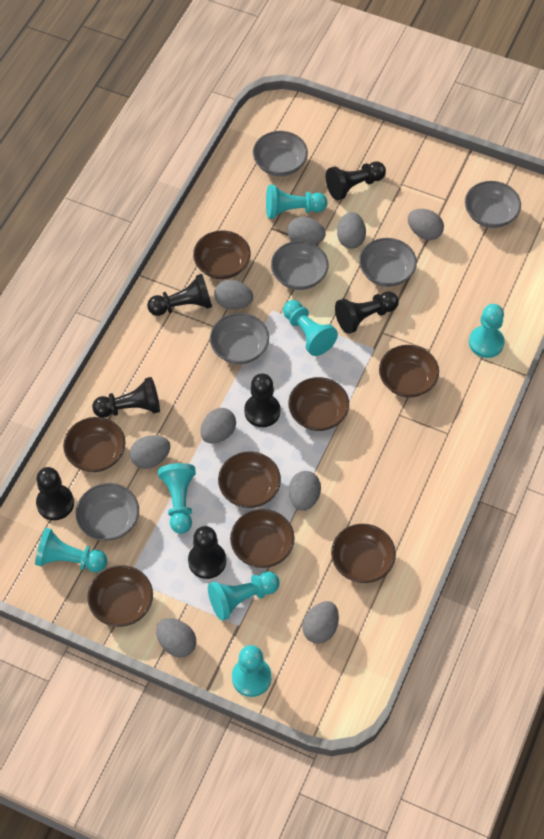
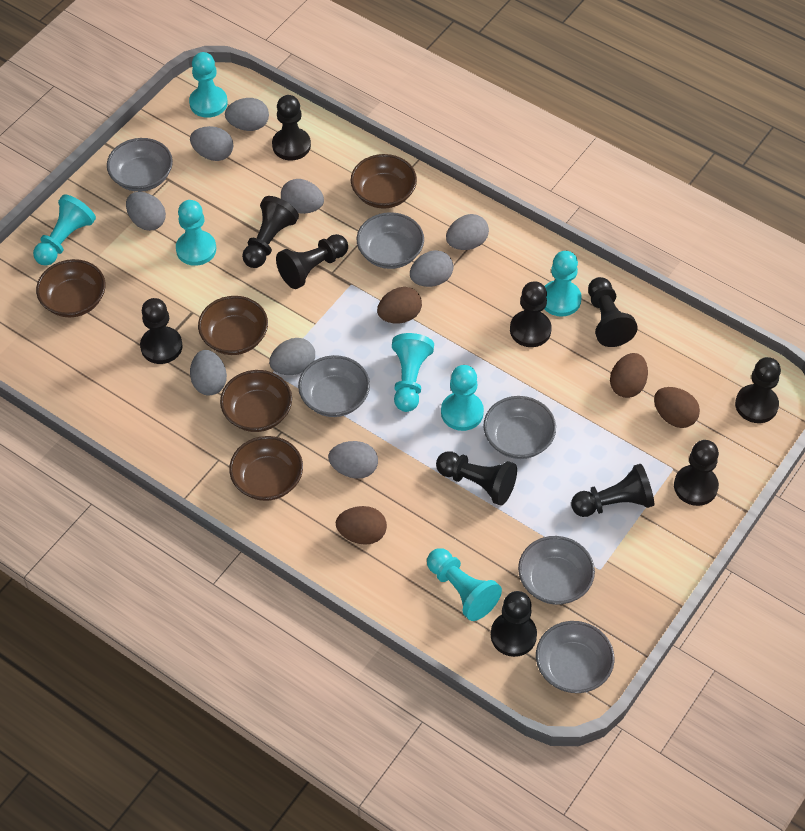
black pawn: [36,467,74,520] [92,377,160,418] [147,274,212,316] [188,526,226,579] [244,373,280,427] [326,162,386,200] [335,292,399,334] = 7 -> [140,298,183,364] [242,196,299,268] [272,95,311,160] [276,234,348,289] [436,451,517,506] [491,591,537,657] [510,281,552,347] [571,464,654,517] [588,277,638,347] [674,440,719,506] [735,357,781,423] = 11
brown bowl: [63,417,125,472] [87,565,153,627] [193,230,251,279] [218,451,281,508] [230,509,294,568] [288,377,349,431] [331,524,396,583] [379,345,439,398] = 8 -> [36,259,106,317] [198,296,268,355] [220,370,292,432] [229,436,303,501] [351,154,417,209] = 5
brown egg: none = 0 -> [336,506,387,545] [377,287,422,324] [610,353,648,398] [654,387,700,428] = 4

